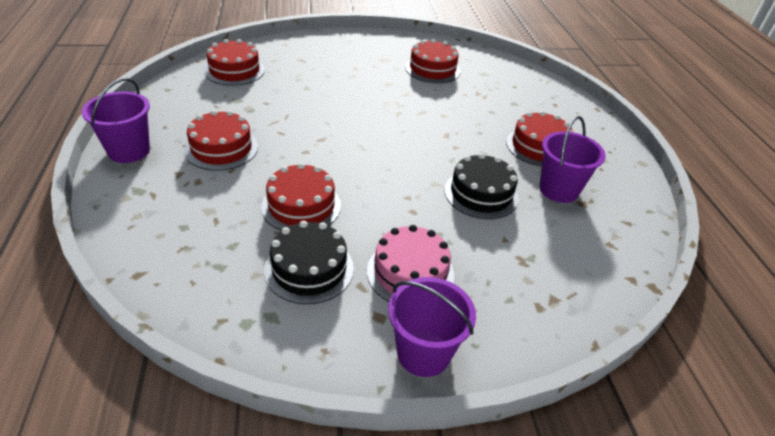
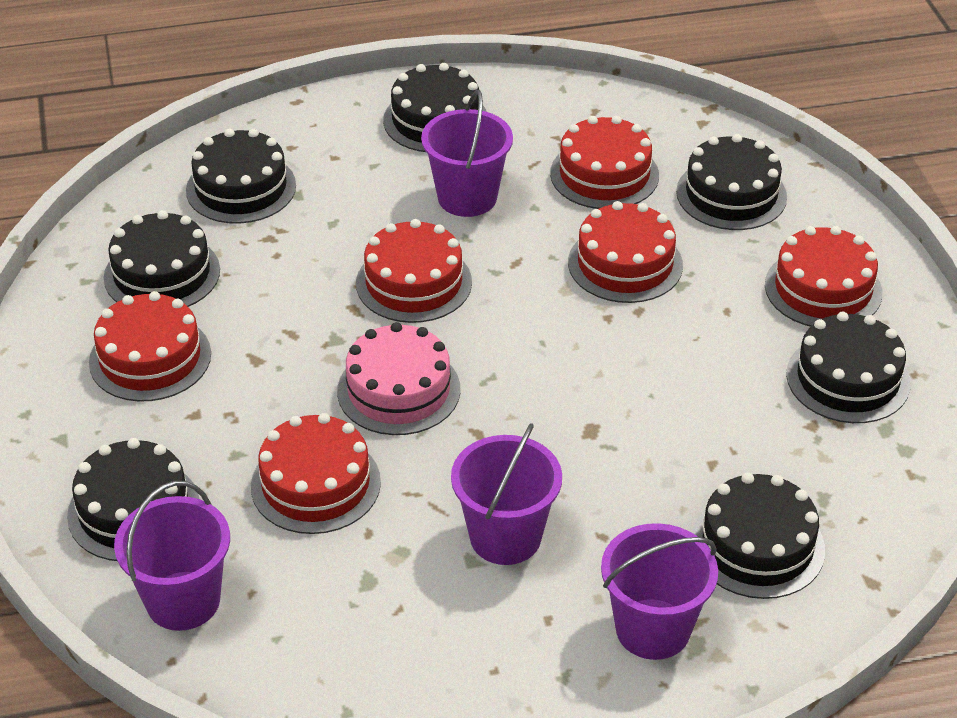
black cake: [264,221,354,304] [444,153,519,219] = 2 -> [67,438,199,561] [104,210,220,307] [186,128,296,224] [383,63,487,152] [676,134,787,230] [692,473,825,599] [786,312,910,423] = 7
purple bucket: [82,78,150,163] [388,277,476,377] [539,116,606,203] = 3 -> [114,481,230,631] [421,90,513,217] [451,423,562,565] [601,523,718,660] = 4
red cake: [184,110,258,171] [204,39,265,86] [261,163,341,231] [405,39,460,83] [506,111,573,167] = 5 -> [89,291,211,402] [251,413,381,534] [356,219,472,323] [550,116,659,209] [568,201,683,303] [765,226,882,327] = 6

